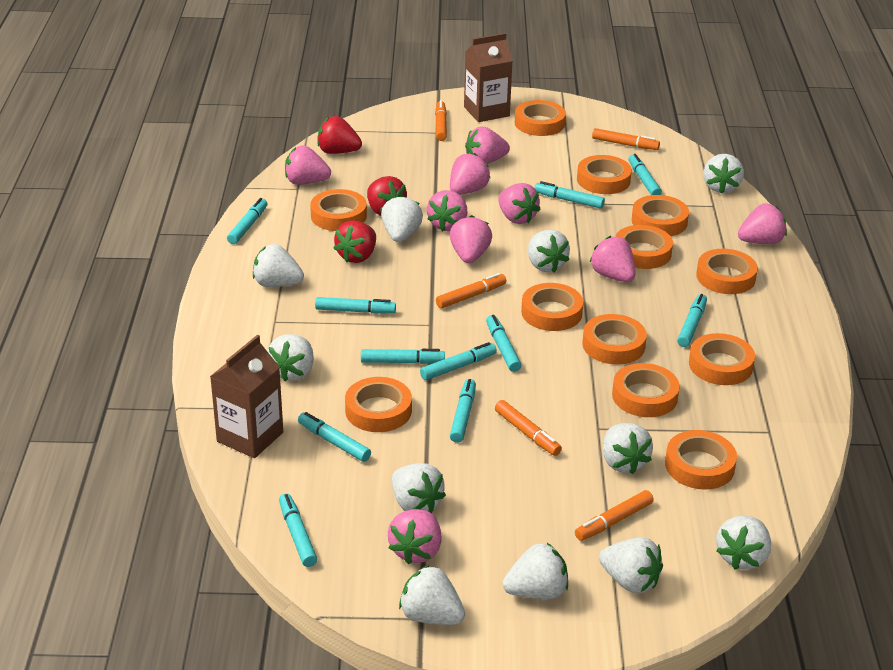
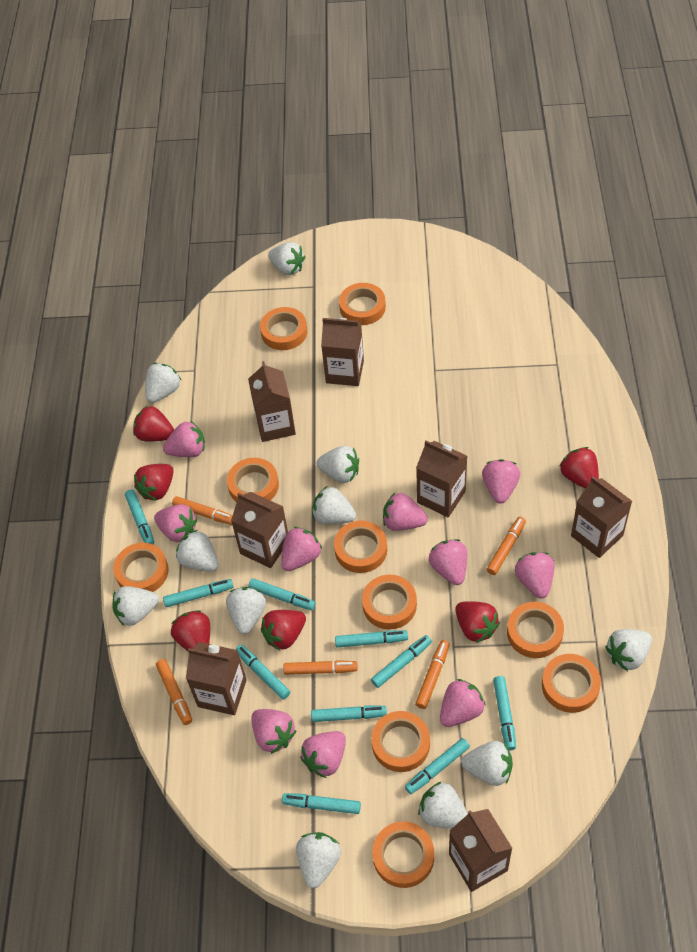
brown carton: [210,335,283,458] [464,33,513,122] = 2 -> [186,642,247,715] [231,492,288,568] [248,361,296,442] [321,318,364,386] [416,440,467,517] [449,809,512,892] [571,476,632,558] = 7
orange tape: [310,189,367,231] [345,377,412,432] [515,100,566,136] [521,283,583,331] [577,155,632,194] [582,314,647,365] [612,363,680,417] [615,225,673,269] [632,195,689,236] [665,430,737,490] [689,333,755,385] [696,249,758,294] = 12 -> [113,543,169,592] [227,458,279,502] [260,307,307,350] [334,521,387,573] [339,283,386,325] [362,575,417,630] [371,711,430,772] [372,821,434,888] [507,602,564,658] [542,654,601,713] = 10
pink strawberry: [285,145,331,185] [388,509,442,565] [427,190,467,232] [450,153,491,195] [450,215,492,263] [465,127,510,164] [498,183,541,224] [590,236,636,282] [738,203,787,244] = 9 -> [154,504,197,542] [163,421,205,457] [251,709,296,754] [281,527,322,571] [300,731,346,778] [383,493,428,531] [429,539,467,585] [440,679,486,727] [482,459,520,504] [515,552,554,599] = 10
red strawberry: [317,116,362,154] [334,220,376,263] [367,176,407,216] = 3 -> [133,405,174,442] [134,464,174,501] [171,610,210,651] [261,610,306,651] [455,601,500,643] [559,447,599,489] = 6
turquoise marker: [227,198,268,244] [279,493,317,567] [298,412,371,462] [315,297,396,314] [361,349,445,364] [420,342,497,380] [450,379,476,443] [486,315,521,372] [535,181,605,209] [629,154,662,195] [677,294,707,347] = 11 -> [125,489,154,544] [163,579,234,607] [235,645,290,700] [248,578,316,610] [282,793,361,814] [311,705,387,722] [335,630,408,648] [371,635,432,688] [405,738,470,794] [493,676,516,750] = 10

